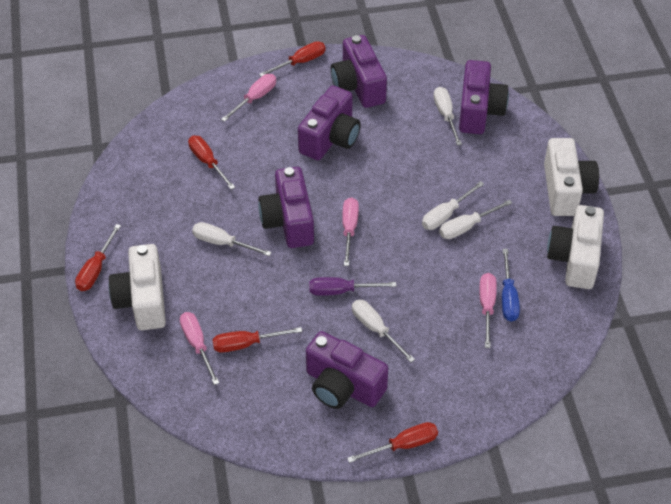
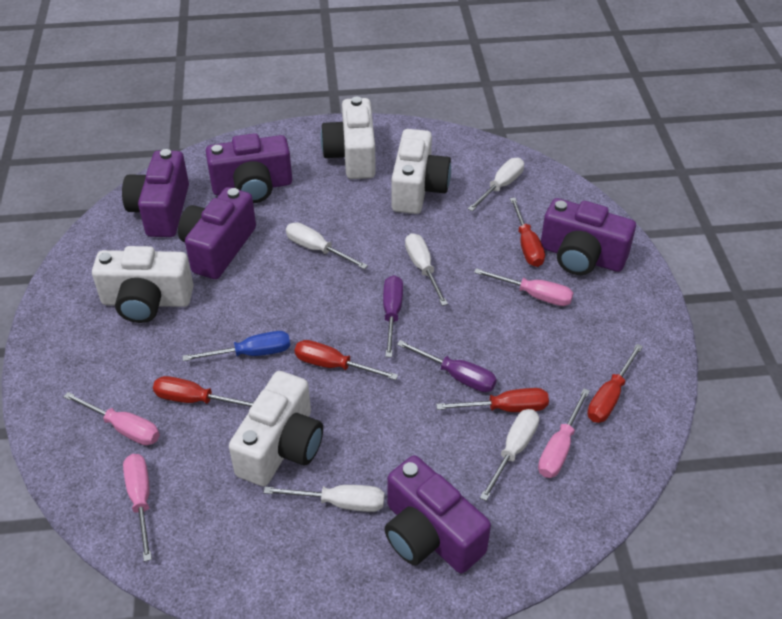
purple screwdriver: [309,277,396,296] = 1 -> [383,275,403,357] [397,340,497,392] = 2
white camera: [109,244,166,330] [544,138,599,216] [547,205,604,289] = 3 -> [92,246,194,323] [229,371,323,486] [321,97,376,179] [392,129,451,214] = 4

